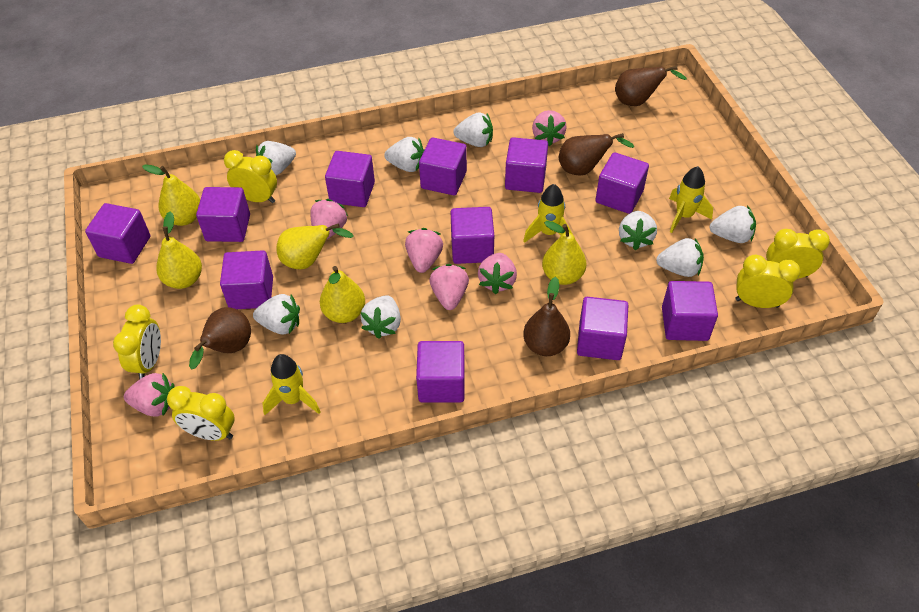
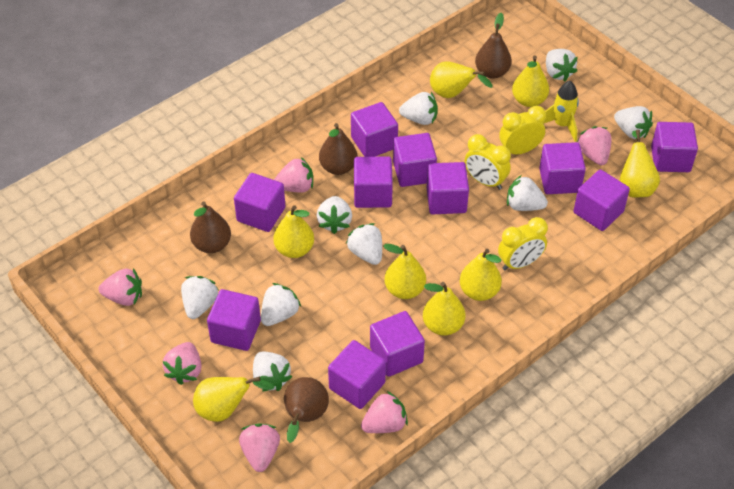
white strawberry: [253,294,300,335] [256,141,296,175] [360,295,401,339] [384,137,424,172] [453,112,493,147] [619,211,657,250] [656,238,704,277] [709,205,756,243] = 8 -> [181,276,218,319] [253,352,292,392] [261,283,301,326] [317,196,352,234] [346,223,382,265] [399,92,438,125] [507,175,548,211] [546,49,578,81] [614,106,653,139] = 9
yellow clock: [113,305,161,379] [167,386,234,441] [224,150,277,203] [735,255,800,308] [766,229,830,279] = 5 -> [465,134,511,190] [498,217,548,271] [499,106,546,154] = 3
yellow pear: [142,164,200,226] [156,212,202,289] [276,224,354,269] [320,266,365,323] [542,221,586,285] = 5 -> [193,377,274,422] [273,205,314,258] [384,244,426,299] [423,282,465,336] [430,61,492,98] [460,249,502,301] [512,55,549,107] [620,130,660,197] = 8
yellow rocket: [262,354,320,415] [523,184,572,243] [669,166,713,233] = 3 -> [542,81,579,142] = 1

